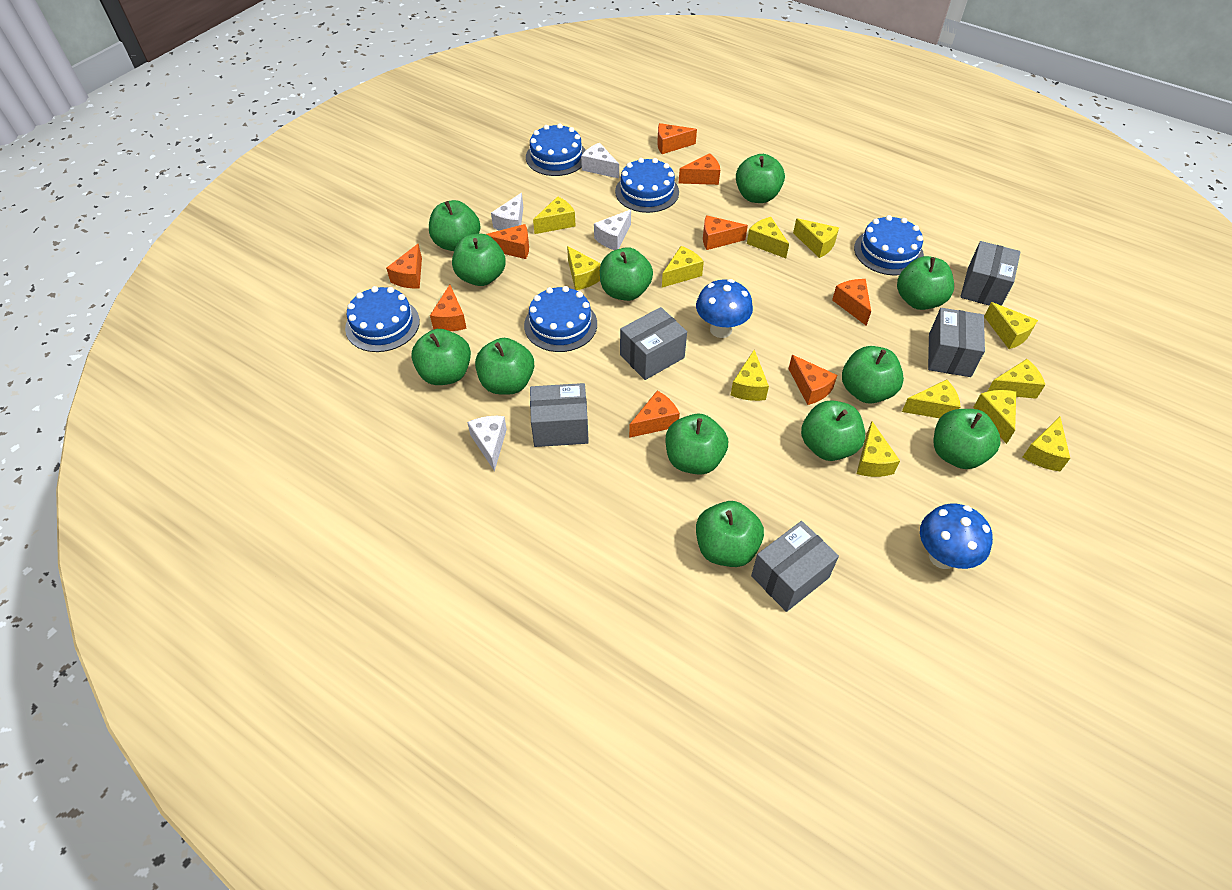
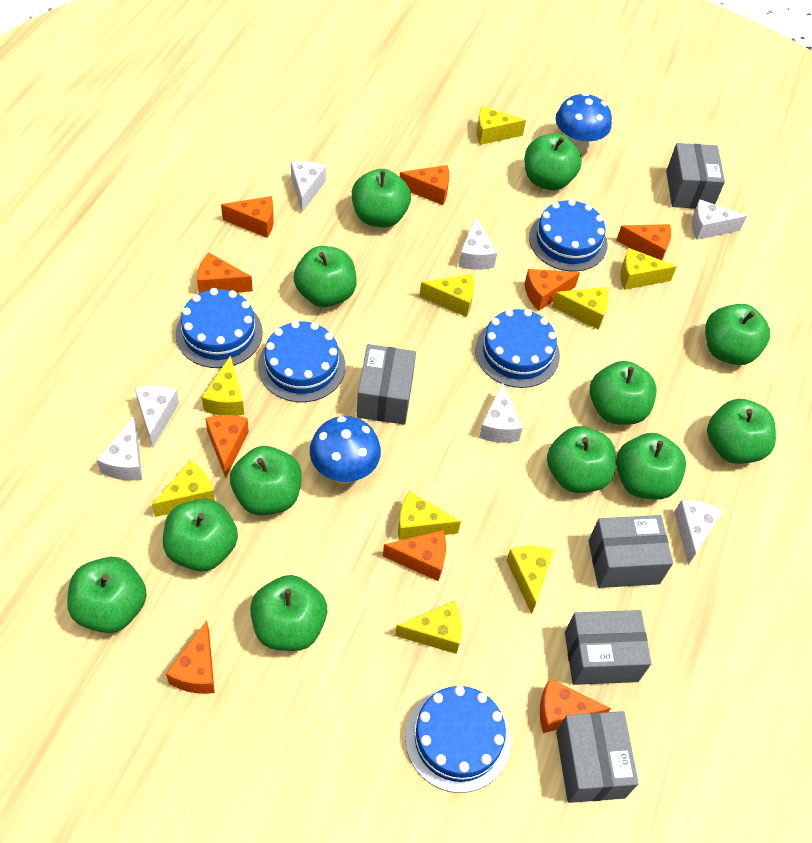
white cheese: [467,416,507,471] [491,193,523,231] [581,143,619,178] [594,210,631,250] = 4 -> [97,417,142,481] [135,386,179,448] [291,161,326,212] [458,217,497,270] [479,382,523,443] [674,500,723,565] [692,199,747,240] = 7
yellow cheese: [533,196,576,234] [567,246,601,290] [662,246,704,287] [731,350,769,401] [747,217,789,258] [793,218,839,258] [856,421,900,477] [902,380,960,418] [973,390,1016,444] [984,302,1038,349] [988,359,1045,399] [1023,417,1070,471] = 12 -> [152,460,215,517] [202,355,244,416] [395,601,461,654] [398,491,461,540] [419,274,474,317] [477,106,526,145] [506,546,554,614] [552,287,609,330] [620,248,677,290] = 9

